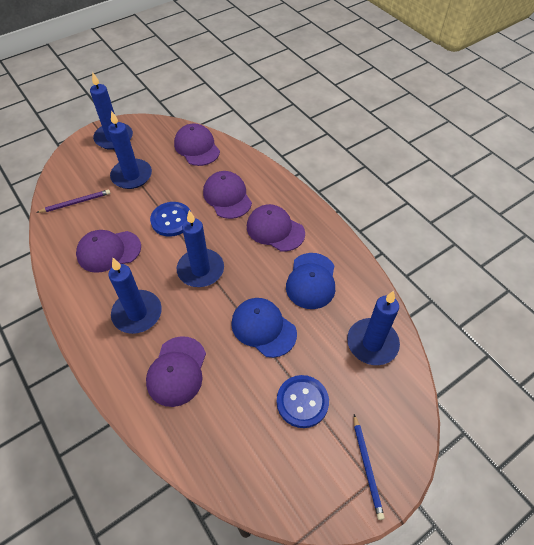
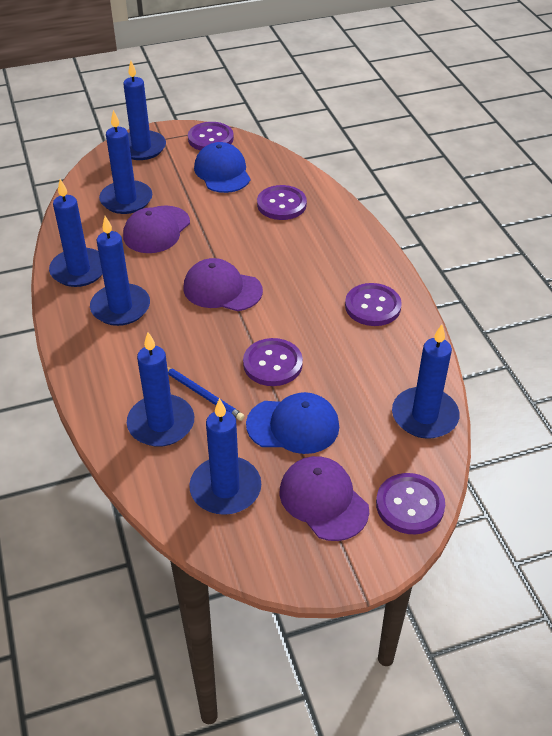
blue button: [150,202,191,237] [277,375,329,428] = 2 -> none = 0
blue candle: [90,72,133,150] [108,111,152,189] [108,258,162,334] [177,210,224,287] [347,291,400,365] = 5 -> [49,179,103,287] [90,216,150,326] [99,110,152,214] [123,61,166,160] [127,332,194,447] [189,398,261,515] [392,325,460,439] = 7
purple button: none = 0 -> [188,122,234,151] [243,338,303,386] [257,185,307,220] [345,283,402,326] [376,473,445,534] = 5
purple cap: [76,230,141,273] [146,336,206,407] [174,123,220,166] [203,171,252,219] [247,204,305,251] = 5 -> [123,205,190,253] [183,258,263,311] [279,456,369,541] = 3
purple pencil: [36,190,110,213] = 1 -> none = 0

